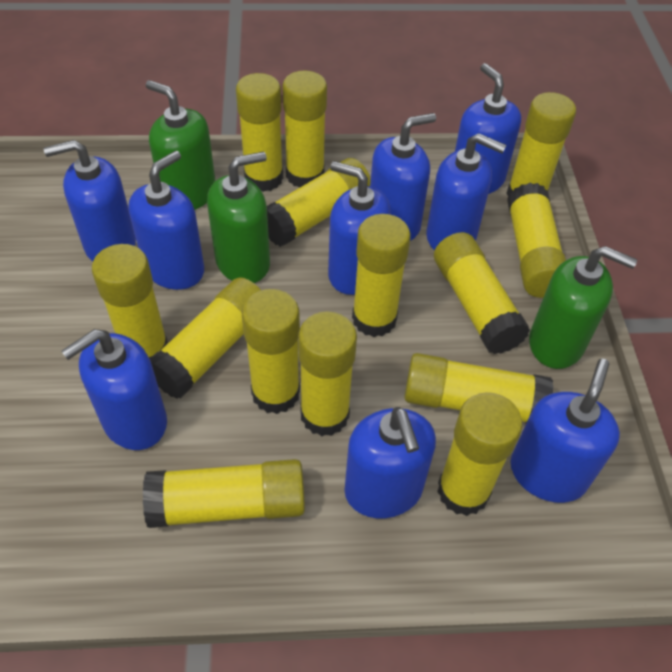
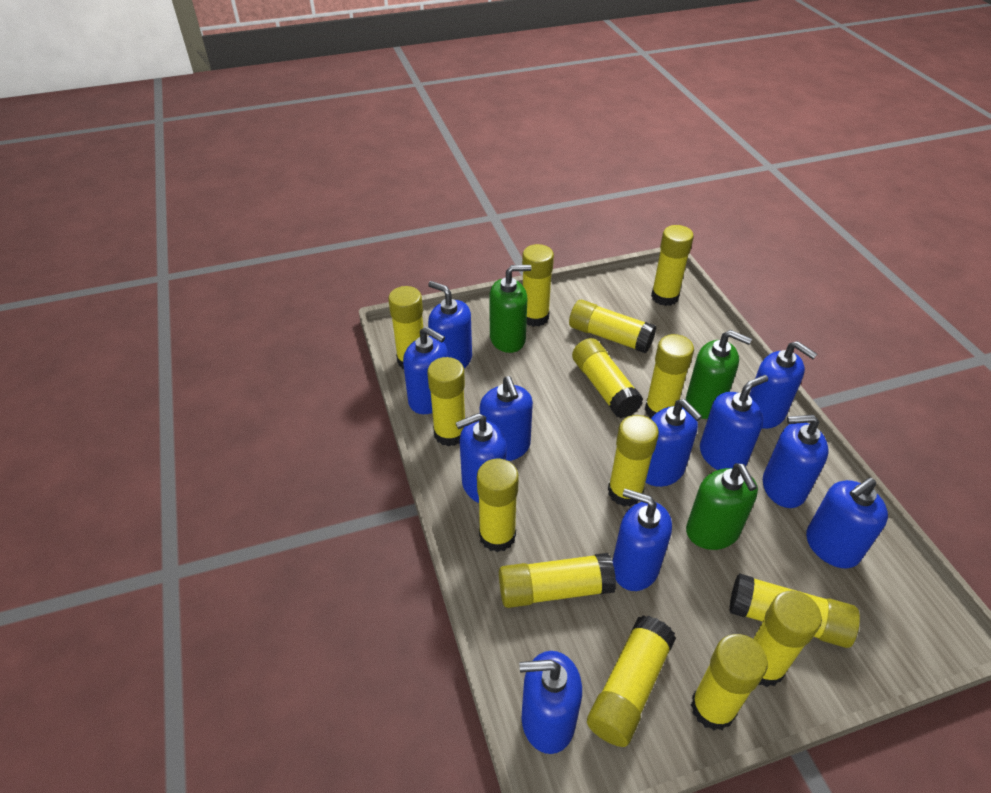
blue soap dispenser: [43,140,136,261] [61,329,167,450] [128,150,204,290] [328,161,390,295] [344,407,436,518] [370,113,436,241] [426,133,506,250] [455,63,521,194] [510,359,620,503] = 9 -> [403,326,448,414] [428,281,472,369] [456,413,507,503] [480,376,533,461] [519,651,582,754] [612,489,672,591] [646,399,702,487] [700,375,768,470] [749,341,817,429] [763,415,828,508] [806,477,888,568] = 11

